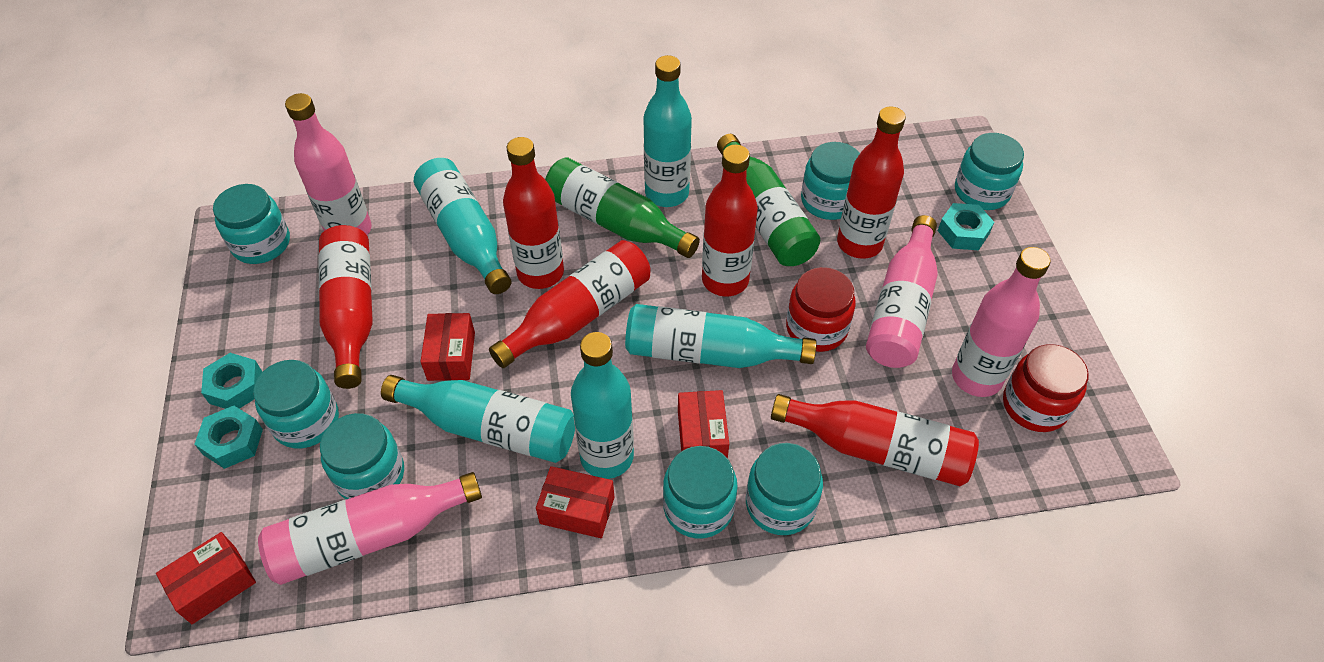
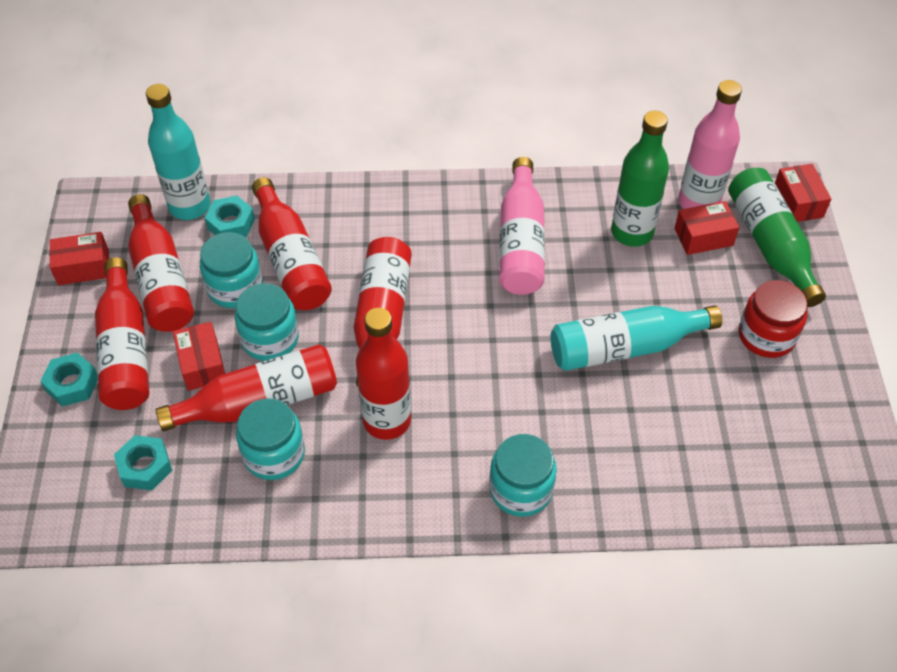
pink bottle: [258,472,482,585] [285,93,371,235] [866,215,938,368] [952,247,1051,397] = 4 -> [499,157,545,295] [678,80,742,209] = 2
red jar: [786,267,856,352] [1003,344,1089,432] = 2 -> [739,280,808,358] = 1
turquoise bottle: [381,375,575,463] [414,158,512,294] [571,332,634,479] [625,304,817,368] [643,55,692,207] = 5 -> [146,84,210,220] [551,305,722,371] = 2
turquoise jar: [213,184,290,264] [253,360,339,448] [320,413,404,499] [663,446,737,539] [746,443,823,535] [801,142,860,220] [955,133,1024,210] = 7 -> [200,232,263,308] [235,283,299,361] [236,398,305,480] [489,434,557,517] = 4

